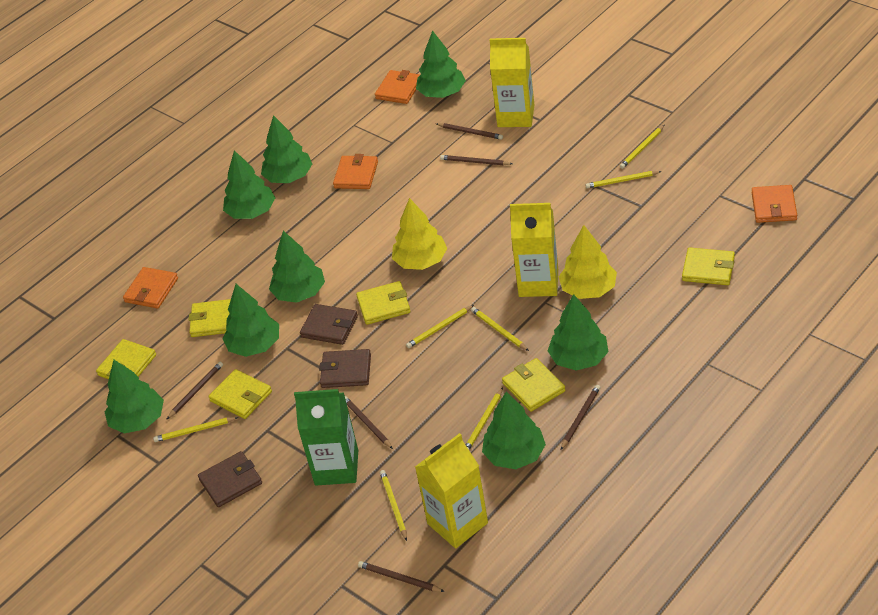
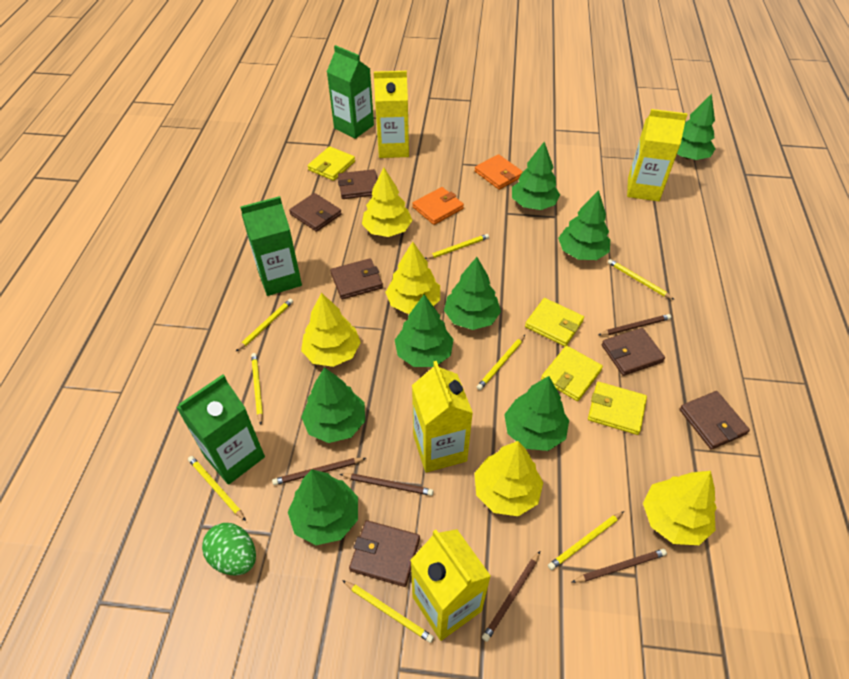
brown pencil: [166,362,223,420] [345,396,393,449] [358,561,445,592] [437,123,503,140] [440,155,513,165] [561,385,600,450] = 6 -> [272,458,366,485] [340,473,434,496] [482,551,540,642] [571,549,667,583] [598,314,671,335] = 5
brown wallet: [198,451,262,507] [300,304,358,345] [319,349,371,388] = 3 -> [289,193,342,232] [330,258,383,299] [338,169,377,199] [349,520,420,587] [601,328,665,376] [679,391,750,450] = 6
green carton: [294,389,358,485] = 1 -> [176,375,265,485] [240,196,302,296] [327,45,374,139] = 3
green egg: none = 0 -> [202,523,256,575] = 1
orange wallet: [123,267,178,309] [333,154,378,189] [375,70,420,104] [752,185,797,223] = 4 -> [412,187,464,225] [475,154,523,190] = 2
yellow carton: [415,433,488,548] [490,38,534,127] [510,203,558,297] = 3 -> [374,71,409,158] [410,529,491,641] [412,361,473,472] [627,109,688,201] = 4
yellow pencil: [153,417,238,442] [380,470,407,541] [406,305,474,348] [466,388,503,450] [471,307,529,351] [585,171,662,188] [620,125,664,169] = 7 -> [188,456,246,521] [236,298,293,351] [251,353,263,425] [342,580,434,643] [425,234,489,259] [477,335,525,390] [548,511,624,570] [608,259,675,300] = 8
yellow tree: [392,198,447,270] [559,225,617,299] = 2 -> [301,293,361,367] [362,167,413,237] [385,241,440,314] [474,441,543,516] [643,471,717,545] = 5
yellow wallet: [96,339,156,379] [189,299,231,337] [208,369,272,419] [356,281,410,325] [502,358,565,412] [682,247,735,285] = 6 -> [307,146,355,181] [525,298,584,346] [541,346,603,401] [588,382,647,435] = 4

